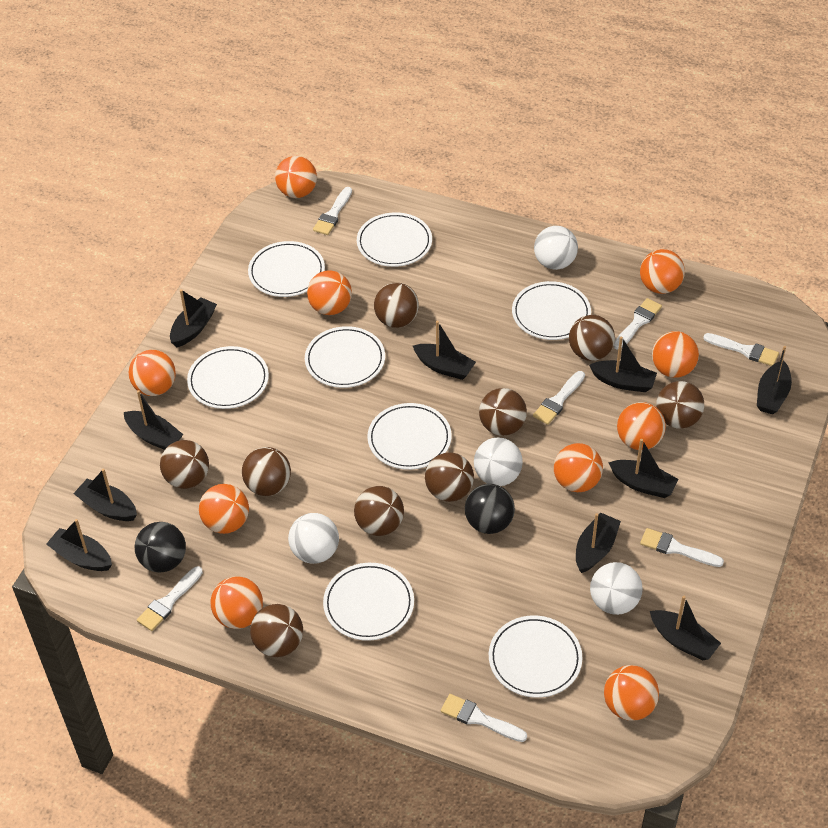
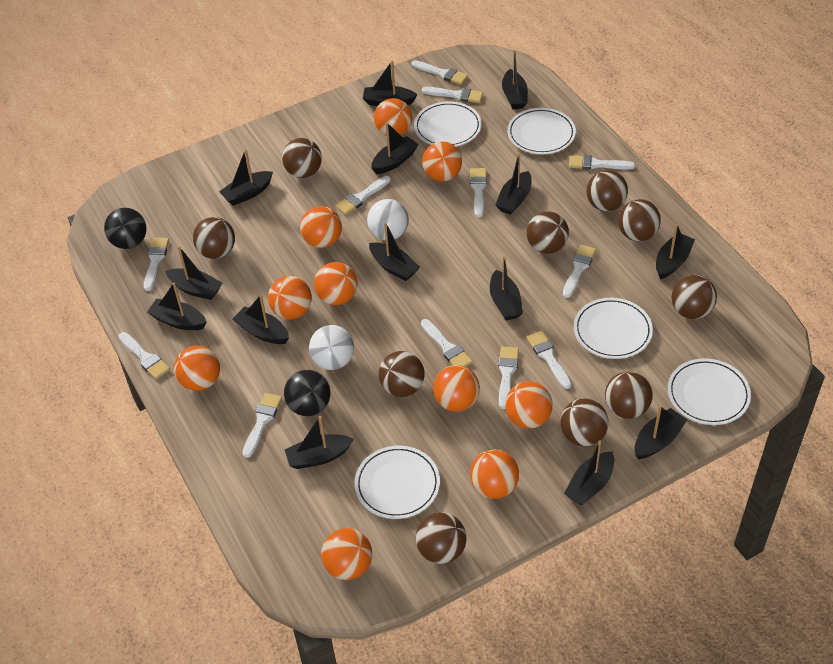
black boat: [46,519,112,571] [73,469,137,521] [124,390,183,450] [170,289,217,347] [413,321,476,380] [576,513,621,573] [589,336,657,392] [608,439,679,498] [650,596,721,660] [757,346,792,414] = 10 -> [147,282,207,330] [165,246,222,300] [219,149,273,205] [233,294,289,344] [285,416,353,469] [363,60,418,106] [369,222,420,281] [371,123,419,174] [490,256,523,320] [495,153,532,215] [502,50,528,109] [564,440,614,506] [635,405,687,459] [656,224,695,279] = 14
brown ball: [160,440,209,489] [242,447,291,496] [250,604,303,657] [354,486,404,536] [374,283,419,328] [425,452,474,502] [479,388,527,436] [569,315,615,361] [656,381,704,429] = 9 -> [193,217,235,259] [282,138,322,178] [379,351,425,397] [416,512,467,564] [527,211,569,254] [560,398,608,446] [586,170,628,211] [605,372,652,419] [618,199,661,241] [671,275,717,319] = 10
white ball: [288,513,339,564] [474,438,523,486] [534,226,578,270] [590,562,643,615] = 4 -> [309,325,354,370] [367,199,409,241] = 2
white brush: [137,566,203,631] [313,187,352,235] [441,694,527,742] [533,371,585,425] [614,298,662,350] [640,528,724,567] [703,333,779,366] = 7 -> [119,332,170,379] [144,238,169,291] [243,393,282,458] [335,176,391,215] [412,60,468,85] [421,319,473,367] [422,87,483,103] [470,168,487,217] [498,347,519,409] [527,331,572,389] [563,244,596,298] [569,155,635,170] = 12
white plate: [187,346,269,409] [248,241,325,297] [305,326,385,388] [323,563,414,641] [357,213,432,267] [367,403,452,470] [489,615,582,698] [512,281,591,340] = 8 -> [354,446,440,519] [414,101,482,147] [507,108,576,154] [574,298,653,359] [668,358,751,425] = 5

